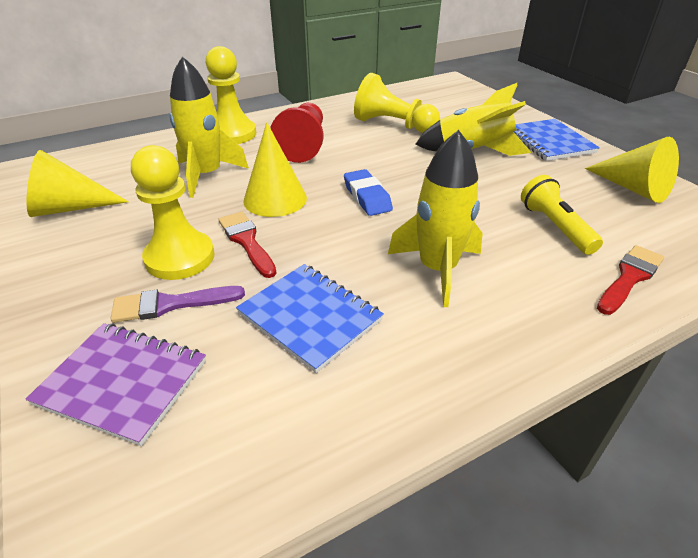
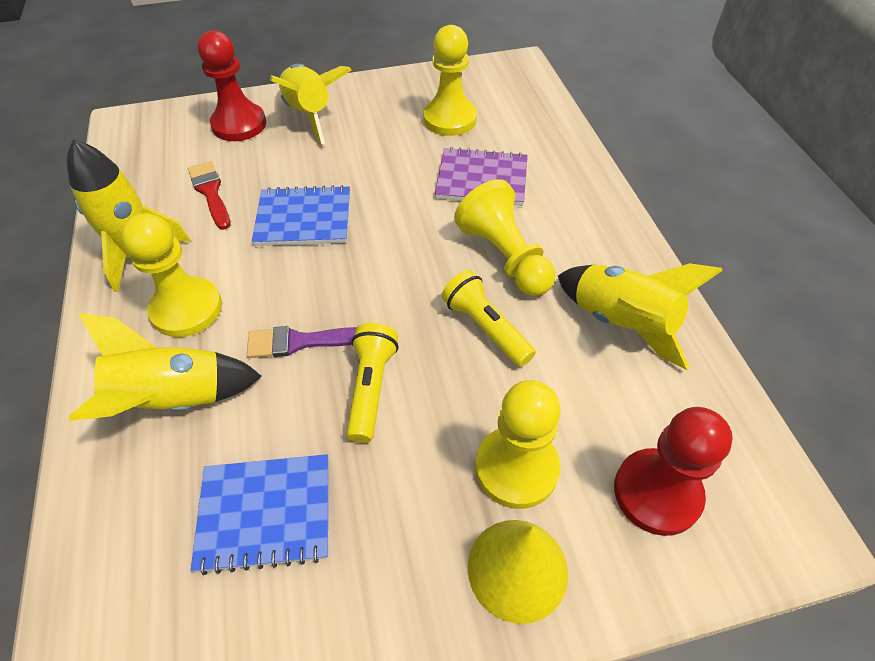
blue eraser: [344,169,393,216] = 1 -> none = 0
red brush: [218,212,277,278] [597,245,664,315] = 2 -> [188,161,230,230] = 1
red pawn: [270,103,323,163] = 1 -> [197,30,266,141] [614,407,733,536] = 2
yellow cone: [27,150,129,217] [243,122,307,217] [585,137,679,203] = 3 -> [468,520,568,624] = 1
yellow flashlight: [521,175,603,255] = 1 -> [346,323,399,443] [442,270,536,367] = 2
yellow pawn: [131,145,215,280] [206,46,256,144] [354,73,440,133] = 3 -> [121,213,222,337] [423,25,477,136] [454,179,555,296] [475,380,561,509] = 4
yellow rocket: [170,56,249,198] [388,130,483,307] [416,83,531,156] = 3 -> [67,139,191,292] [69,313,262,421] [270,64,352,144] [558,263,723,370] = 4

